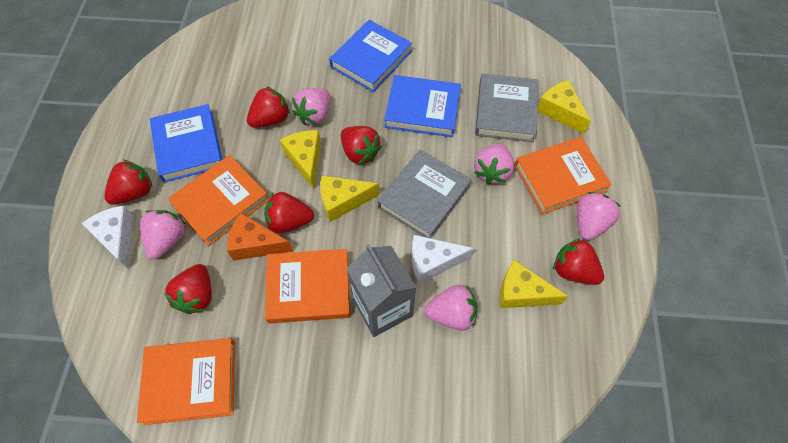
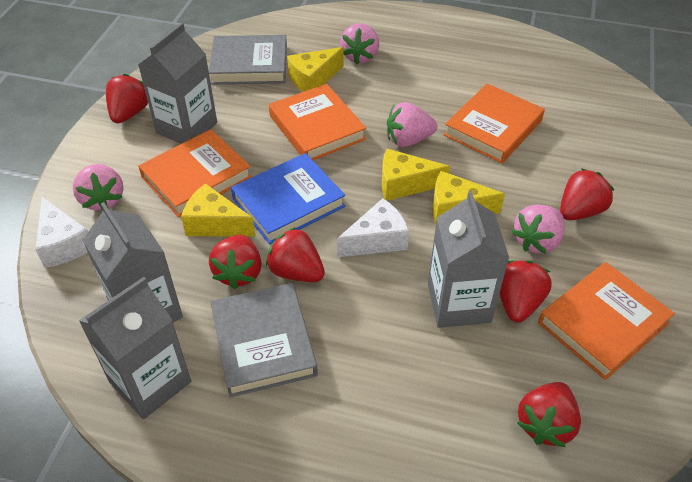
blue book: [150,104,222,183] [329,20,412,92] [384,75,461,137] = 3 -> [231,153,345,244] = 1
grey carton: [346,244,417,337] = 1 -> [79,277,191,419] [83,202,183,322] [138,23,217,144] [428,191,509,328] = 4
orange cheese: [227,213,293,261] = 1 -> none = 0
pink strawberry: [140,210,186,259] [292,88,330,125] [424,285,478,331] [474,143,514,184] [577,192,621,240] = 5 -> [73,164,124,211] [340,24,379,65] [387,102,437,147] [511,204,564,254] = 4

